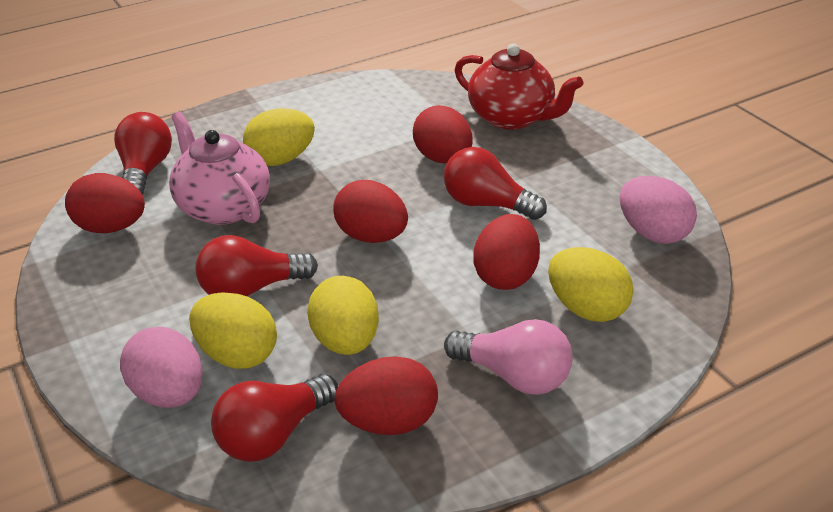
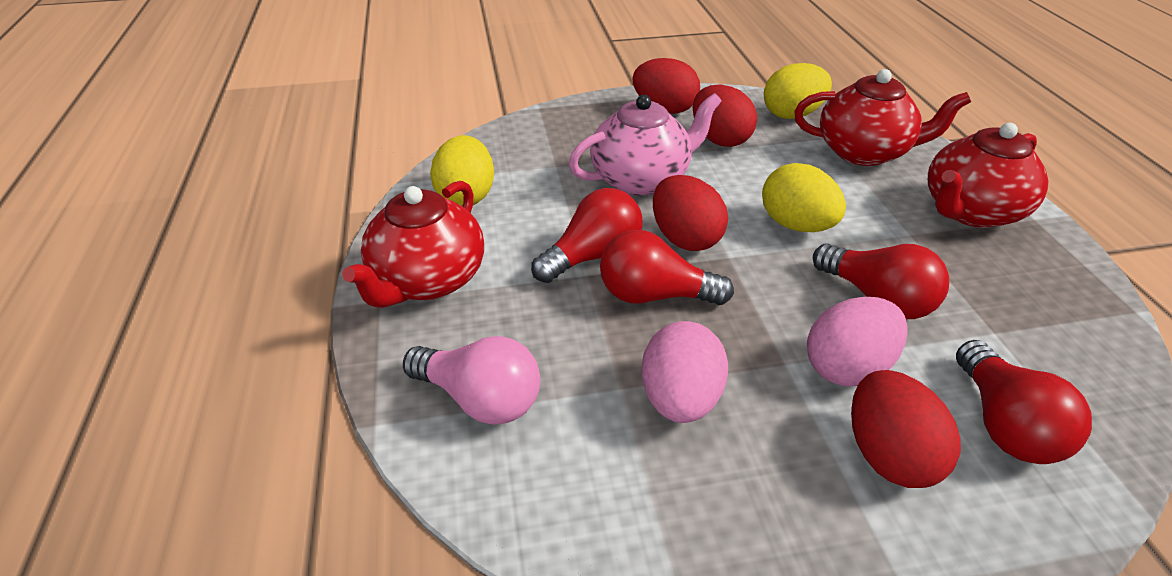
red egg: [65,173,145,233] [333,180,408,243] [335,356,438,435] [413,105,472,164] [473,214,540,290] = 5 -> [633,58,700,114] [653,175,728,251] [693,84,757,147] [851,370,961,488] = 4
red teapot: [455,44,583,130] = 1 -> [342,181,484,308] [794,69,971,166] [928,123,1049,228] = 3
yellow egg: [189,292,277,369] [243,108,315,166] [307,276,379,355] [548,247,634,322] = 4 -> [430,135,494,206] [762,163,846,232] [764,63,832,119] = 3

